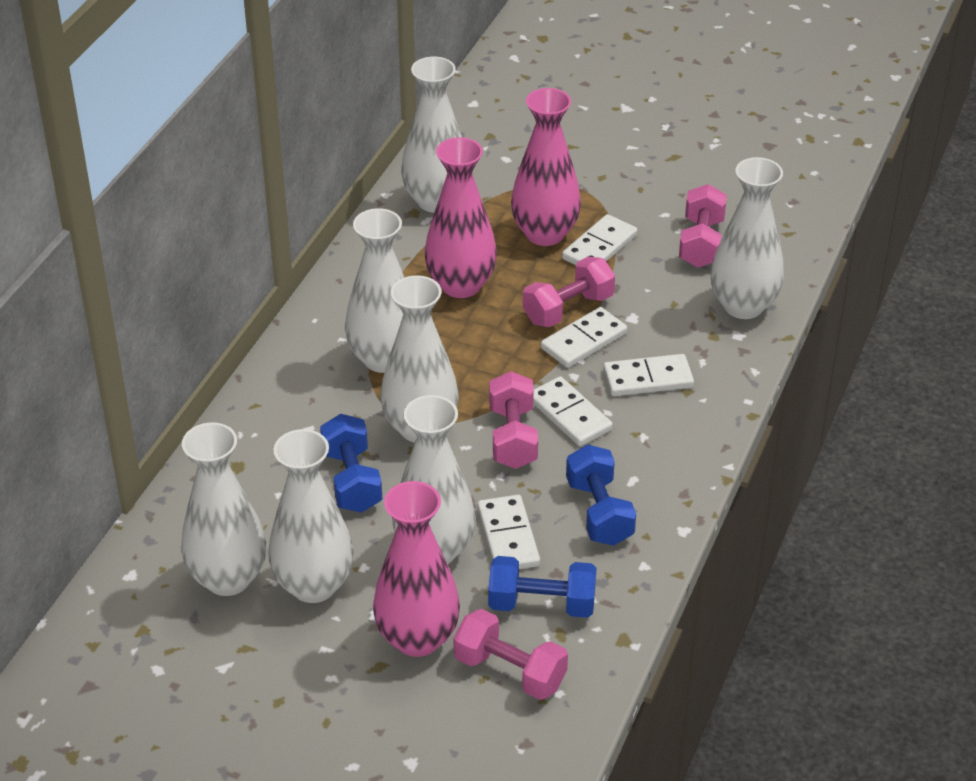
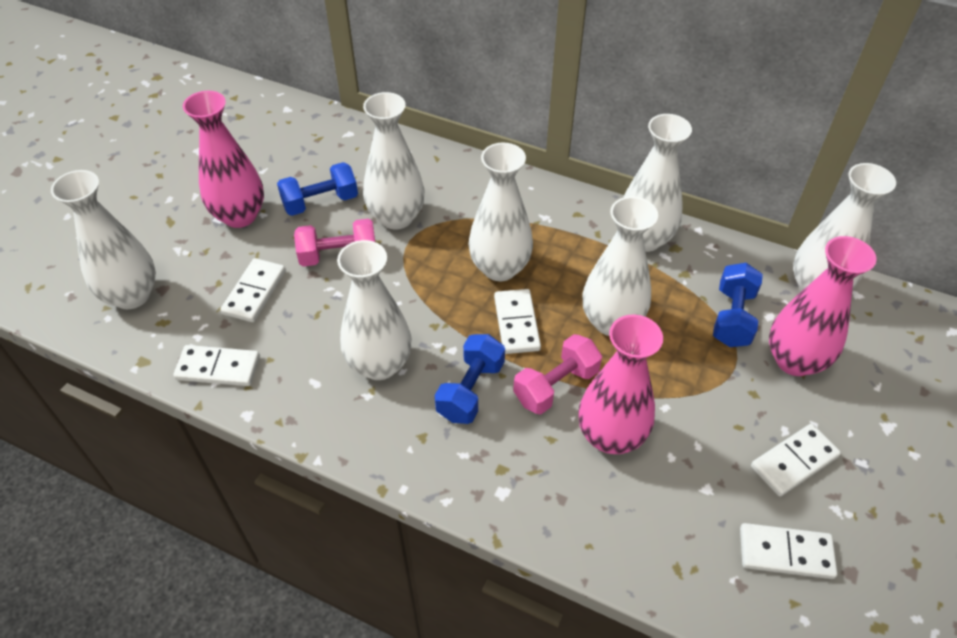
pink dumbbell: [453,609,568,700] [489,371,538,469] [523,257,615,327] [679,184,727,268] = 4 -> [294,219,375,267] [513,334,602,414] = 2

